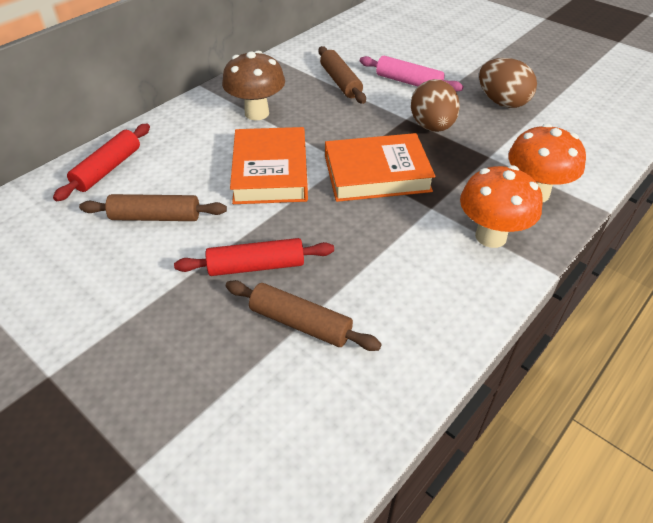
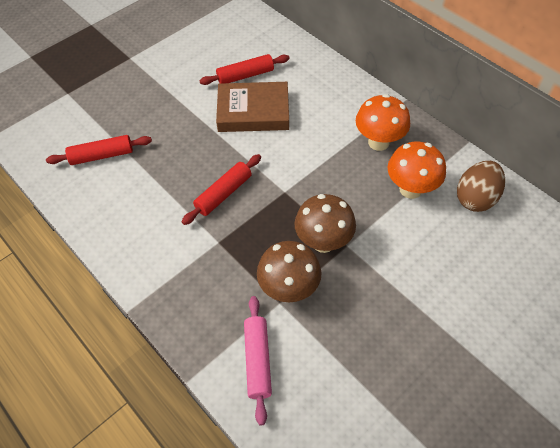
brown book: none = 0 -> [216,82,289,132] = 1
brown egg: [411,79,460,132] [479,58,537,108] = 2 -> [457,161,505,212] = 1
brown mushroom: [222,51,285,120] = 1 -> [257,241,322,302] [295,194,356,253] = 2
brown rolling pin: [79,194,227,221] [226,280,382,351] [318,46,366,104] = 3 -> none = 0
orange book: [230,127,308,204] [325,133,435,202] = 2 -> none = 0
red rolling pin: [53,124,150,201] [174,238,334,276] = 2 -> [46,135,152,165] [182,154,261,225] [199,54,290,85] = 3

